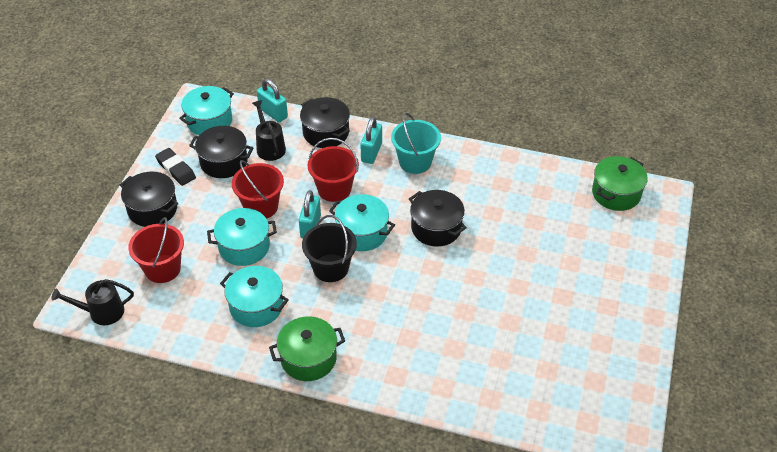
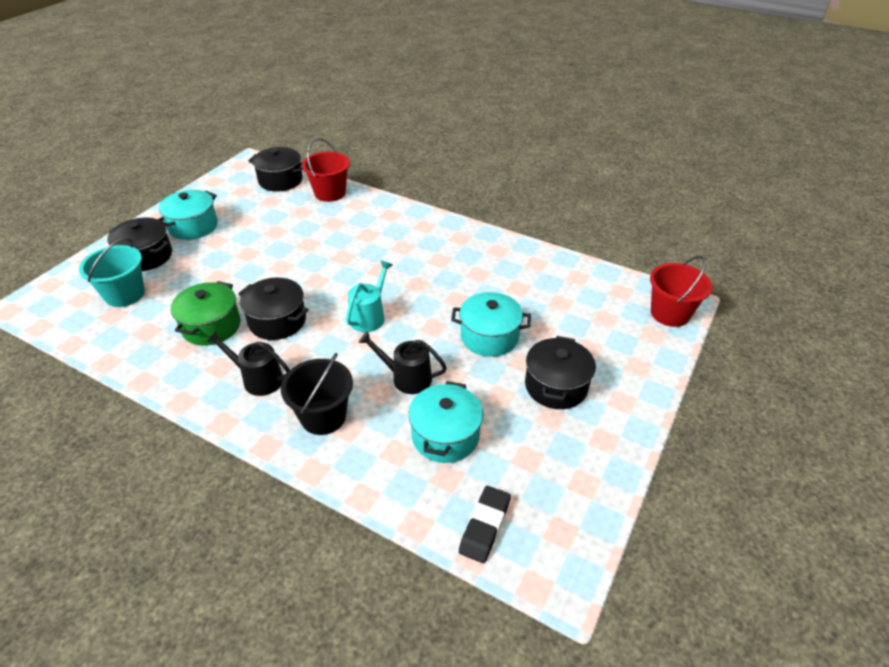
green pot: [269,316,345,381] [592,156,648,211] = 2 -> [171,281,241,346] = 1
red bucket: [128,217,184,283] [232,160,284,219] [308,138,359,202] = 3 -> [302,138,350,202] [650,255,712,327] = 2
turquoise padlock: [257,79,288,122] [299,190,321,238] [360,117,382,164] = 3 -> none = 0
turquoise pot: [179,86,234,135] [207,208,277,266] [220,266,289,327] [329,194,395,251] = 4 -> [158,190,218,240] [409,381,483,463] [451,292,531,357] = 3
turquoise watering can: none = 0 -> [346,261,392,332] = 1

